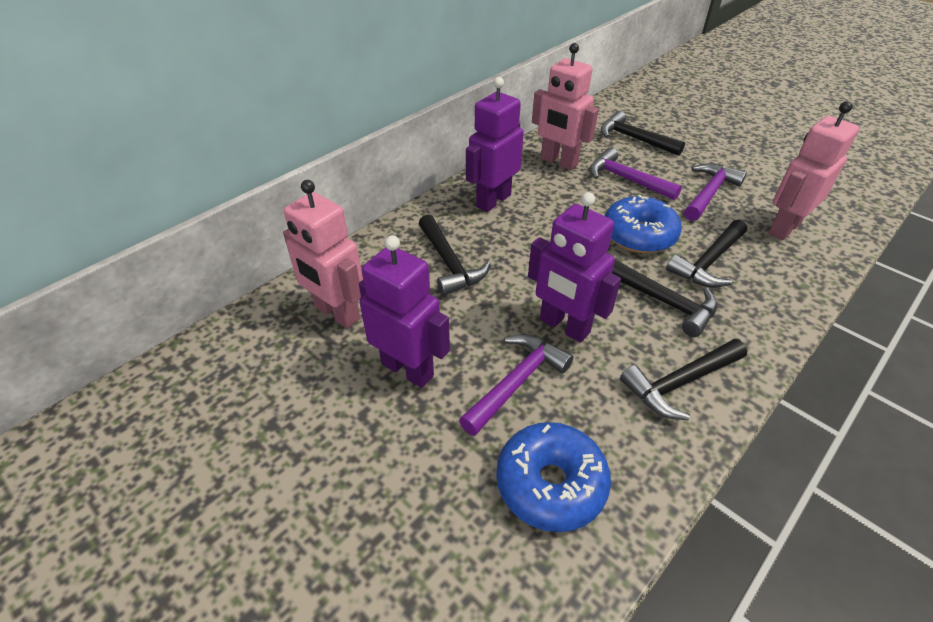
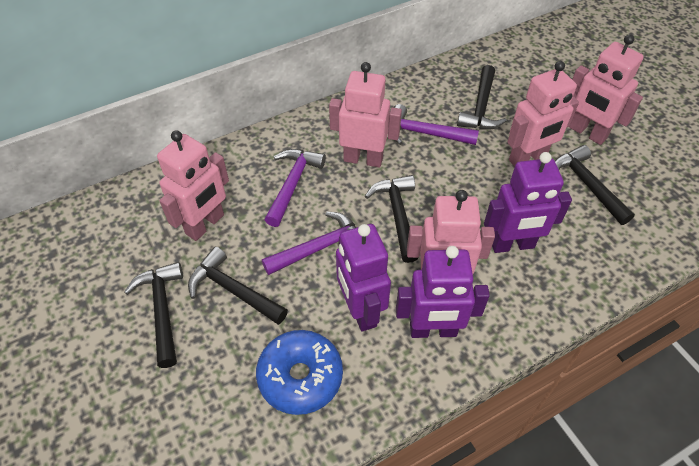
blue donut: [496,422,611,532] [605,195,682,253] = 2 -> [256,330,343,415] = 1
pink robot: [283,180,363,329] [532,43,599,170] [768,101,859,240] = 3 -> [157,130,229,241] [329,62,402,167] [407,190,495,274] [507,61,579,167] [569,34,644,145] = 5

